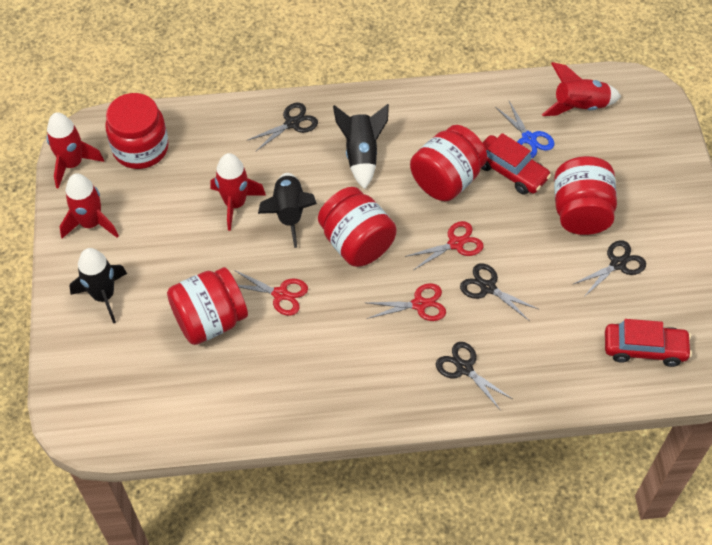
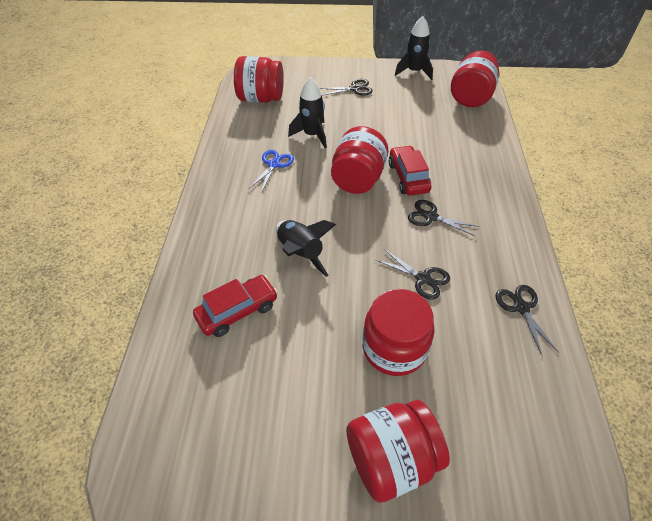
red rocket: [47,112,104,189] [59,173,119,238] [211,153,266,231] [542,62,621,116] = 4 -> none = 0
red scissors: [234,270,308,316] [366,283,446,321] [405,221,484,270] = 3 -> none = 0

